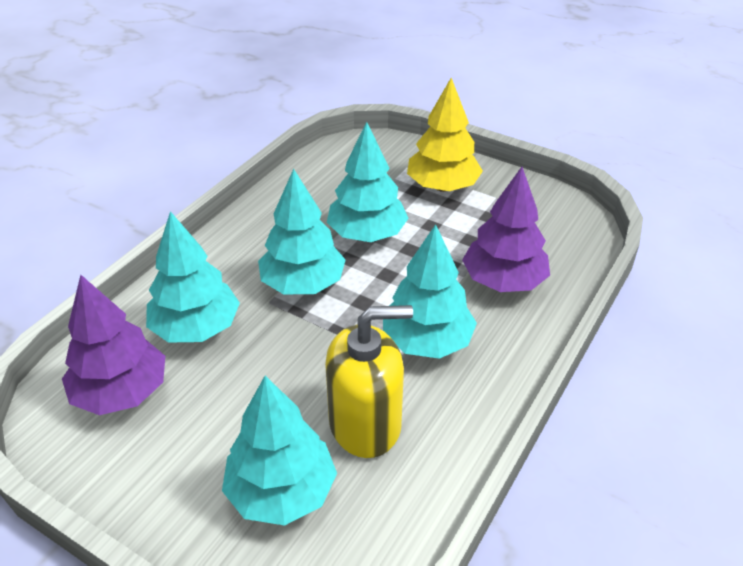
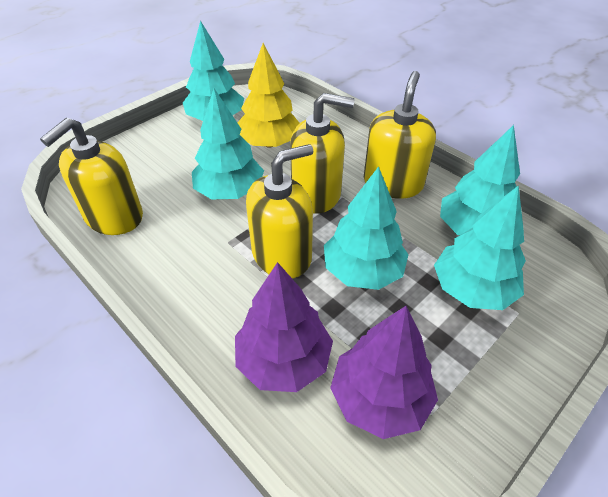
yellow soap dispenser: [325,305,413,458] = 1 -> [40,118,143,235] [246,144,313,279] [290,93,355,214] [364,71,436,199] = 4

